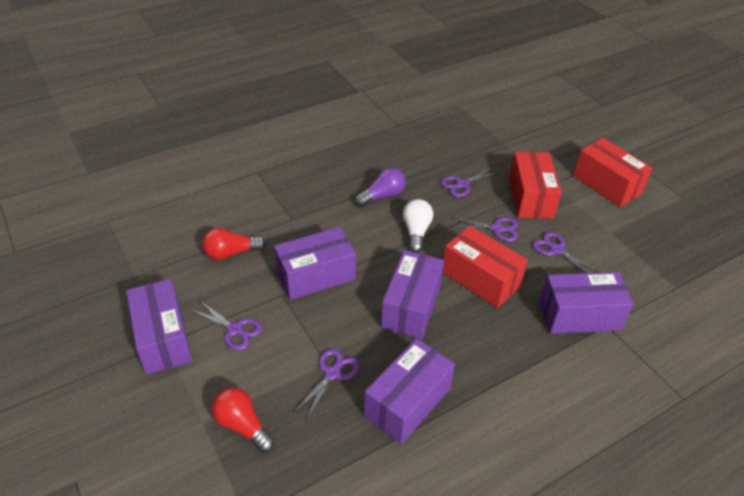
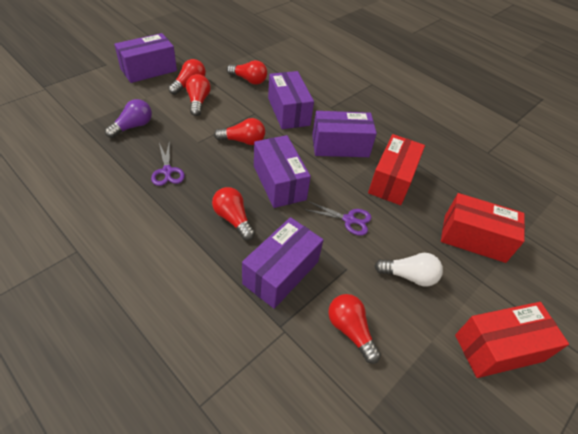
purple scissors: [190,301,262,350] [294,349,359,420] [441,167,499,197] [450,217,518,242] [533,232,601,273] = 5 -> [151,141,185,186] [304,201,371,236] = 2
red light bulb: [202,228,266,260] [211,387,275,453] = 2 -> [168,59,206,95] [186,74,211,116] [212,187,255,240] [214,118,265,145] [227,60,267,85] [328,294,381,364] = 6

